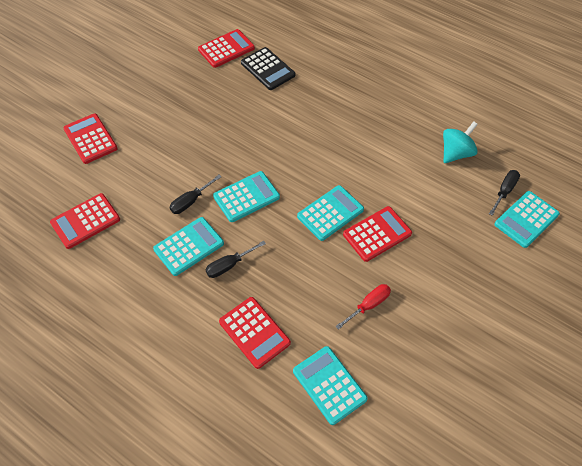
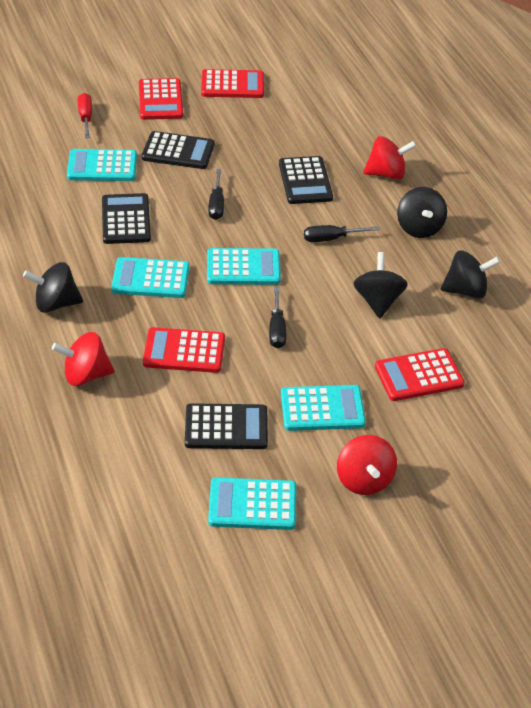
black calculator: [241,47,295,90] = 1 -> [102,193,151,244] [142,131,215,169] [185,403,268,449] [279,156,333,204] = 4
black spinning top: none = 0 -> [23,262,83,313] [353,252,408,318] [397,187,447,238] [440,250,500,299] = 4
red calculator: [50,193,120,249] [63,113,118,164] [198,29,255,68] [219,297,291,369] [343,206,412,262] = 5 -> [139,78,183,120] [143,327,225,373] [201,69,264,98] [375,348,465,401] = 4
red spinning top: none = 0 -> [52,332,115,386] [337,435,397,495] [363,136,416,180] = 3
turquoise spinning top: [443,121,478,163] = 1 -> none = 0

